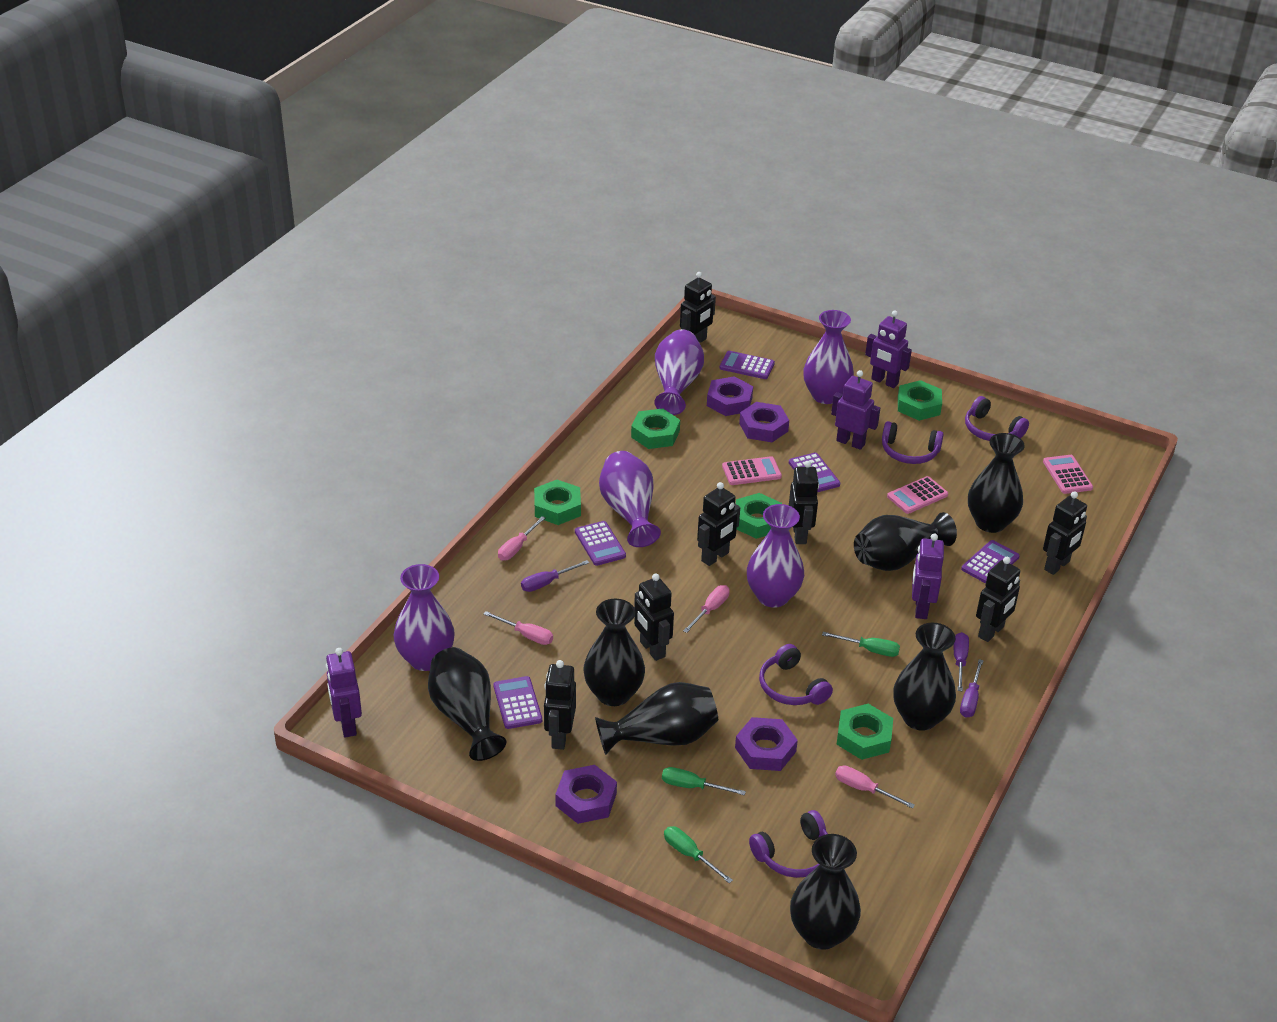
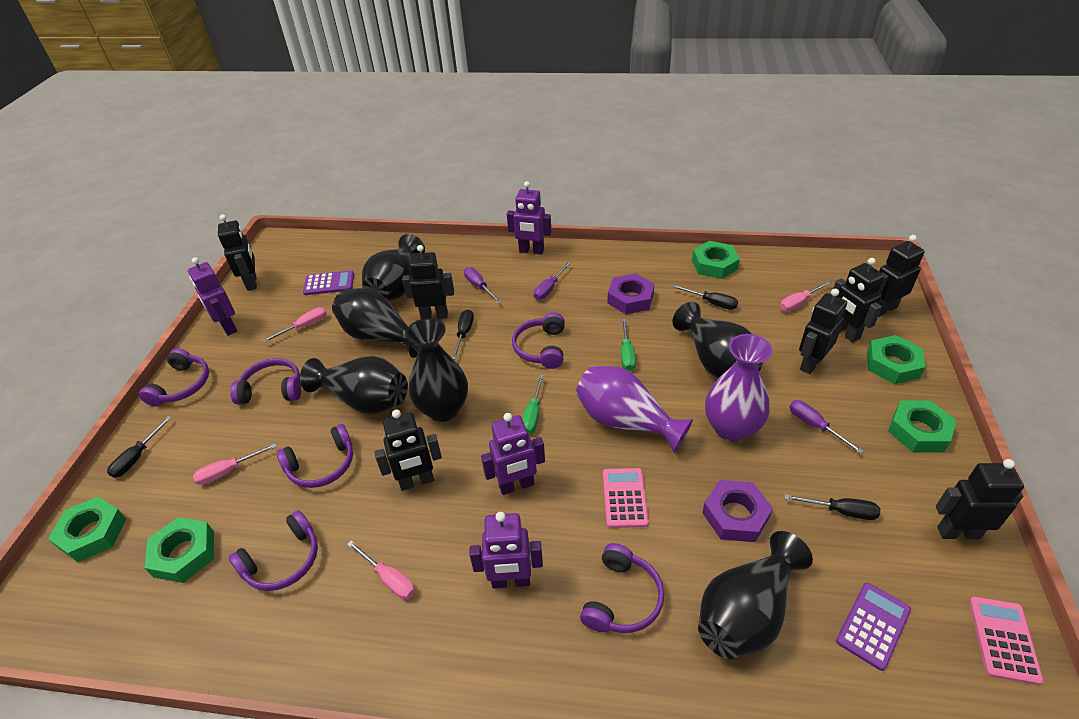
black screwdriver: none = 0 -> [107,416,172,478] [452,309,474,359] [673,285,738,310] [784,494,880,520] = 4
black vase: [428,647,506,761] [583,599,645,706] [595,682,718,755] [790,834,861,950] [854,512,957,571] [893,623,956,731] [968,433,1025,533] = 7 -> [300,356,408,414] [332,288,419,358] [362,234,425,301] [406,318,468,422] [673,302,762,378] [698,531,813,659] = 6
green screwdriver: [662,767,746,795] [664,826,733,883] [822,632,900,657] = 3 -> [522,374,544,434] [621,319,636,371] = 2
pink calculator: [722,456,782,485] [887,476,948,514] [1043,455,1093,494] = 3 -> [603,468,649,528] [969,597,1043,685] = 2
purple calculator: [493,676,542,729] [575,521,626,566] [720,351,775,379] [789,452,840,492] [961,540,1020,583] = 5 -> [303,270,354,295] [836,582,911,671] = 2
purple headphones: [749,810,828,878] [759,644,833,705] [882,421,944,464] [965,396,1029,441] = 4 -> [139,348,209,407] [229,510,318,591] [230,358,301,404] [276,424,353,488] [512,312,565,369] [580,543,664,633] = 6
purple nut: [555,765,617,824] [707,376,753,416] [735,717,798,771] [739,402,789,442] = 4 -> [607,273,654,314] [702,480,773,542] = 2
purple vase: [394,564,455,671] [599,451,661,547] [654,329,704,415] [747,504,804,608] [803,310,854,404] = 5 -> [576,366,693,453] [705,334,772,442] = 2

